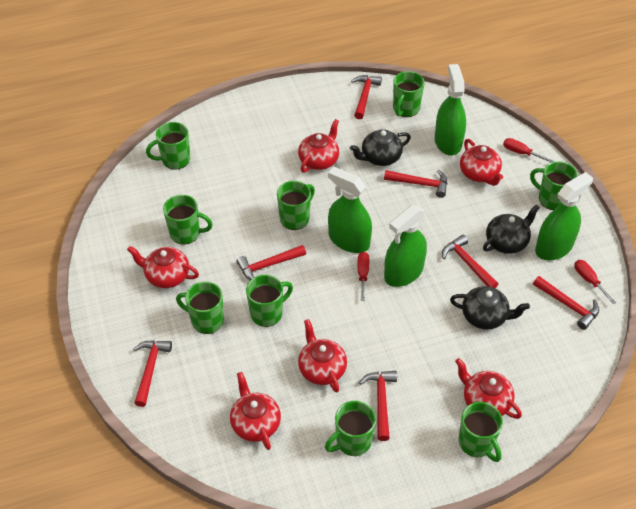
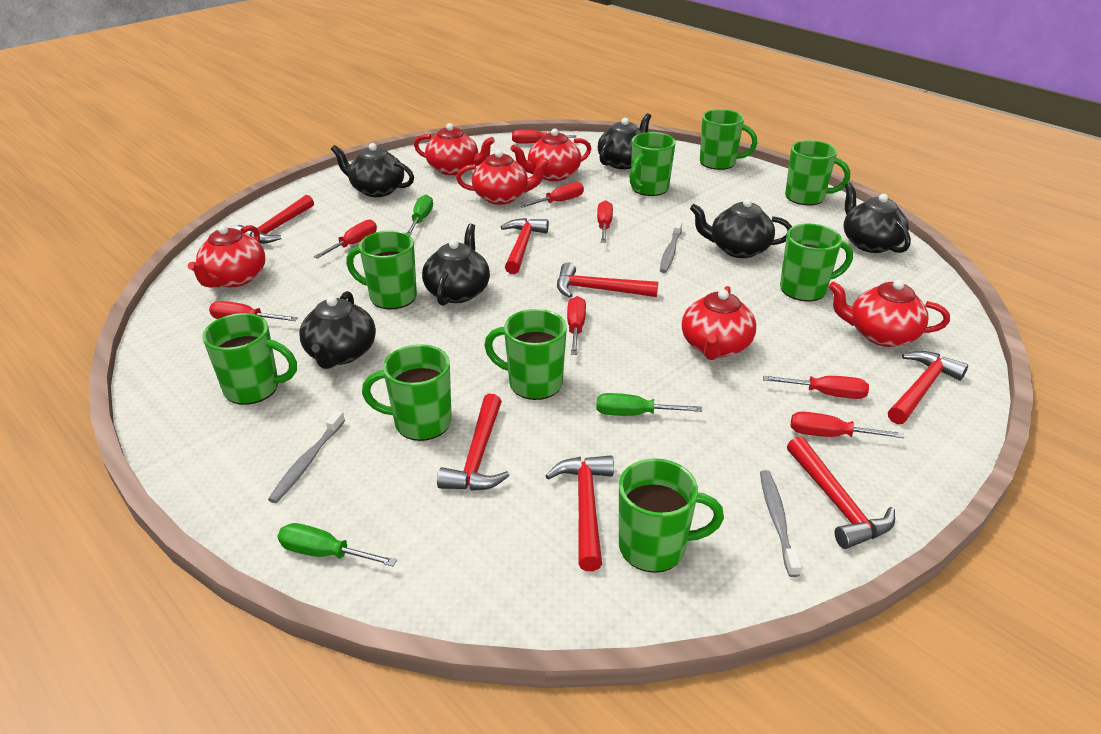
black teapot: [350,129,411,166] [450,286,530,330] [483,205,540,254] = 3 -> [299,291,376,369] [331,143,414,197] [422,224,490,306] [598,113,651,169] [690,199,792,258] [844,182,911,253] = 6
green screwdriver: none = 0 -> [278,523,397,566] [406,195,433,236] [596,393,702,416] = 3
green spray bottle: [328,167,372,253] [384,205,427,287] [435,64,466,155] [535,172,593,261] = 4 -> none = 0
grey toothbrush: none = 0 -> [268,410,345,503] [660,221,682,273] [760,470,801,577] = 3
red screwdriver: [358,252,369,301] [503,138,554,163] [574,260,616,304] = 3 -> [209,301,298,321] [314,220,377,259] [512,130,576,143] [520,182,584,208] [567,296,586,355] [597,200,613,243] [763,376,869,399] [791,411,904,438] = 8

